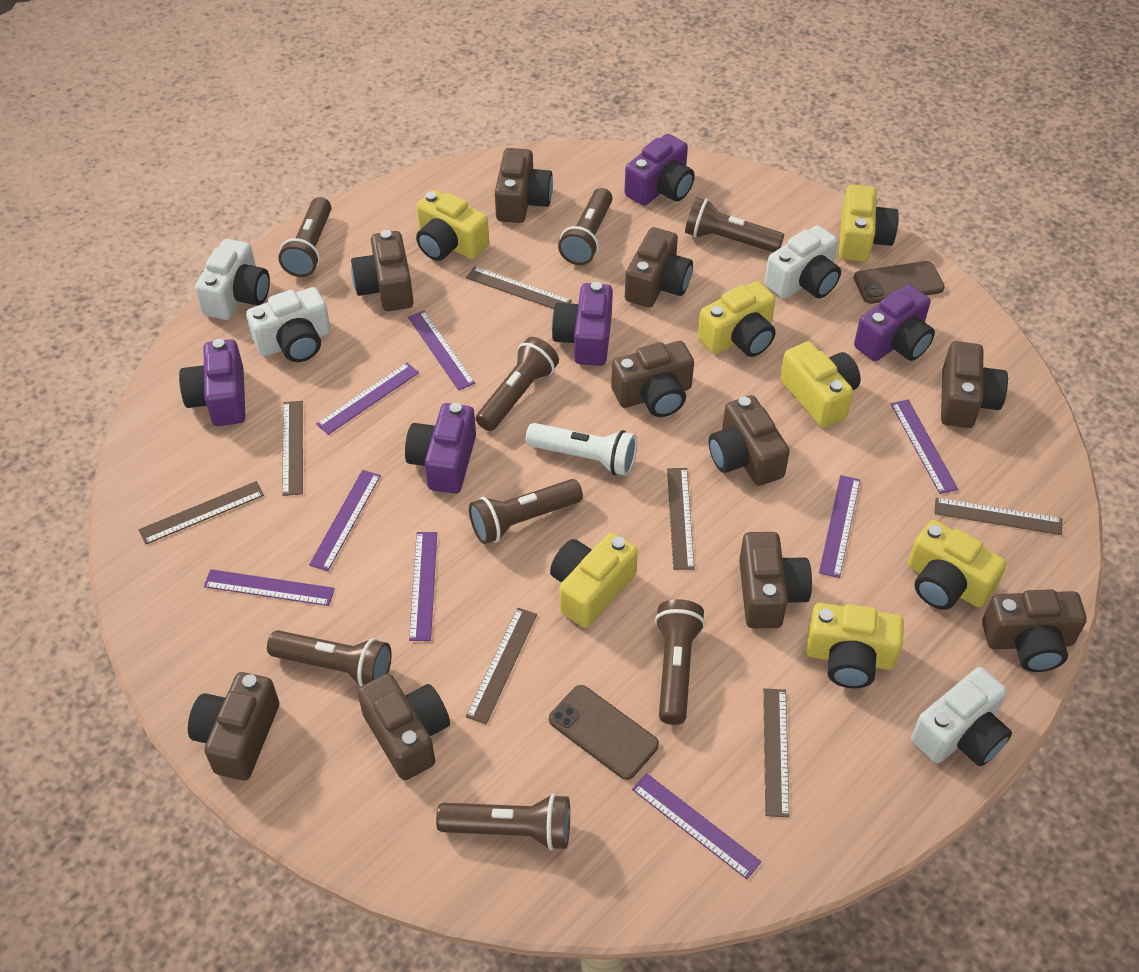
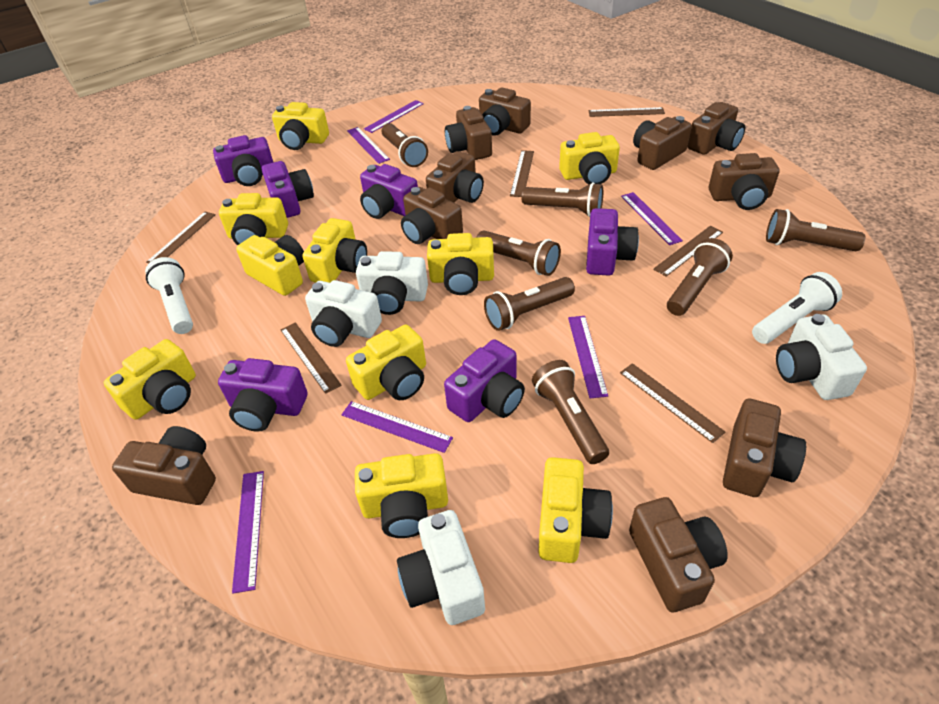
brown flashlight: [267,630,392,687] [278,197,331,277] [436,794,570,851] [469,479,583,544] [476,337,559,431] [558,188,613,265] [655,599,705,725] [685,197,784,252] = 8 -> [382,123,428,167] [476,230,561,276] [484,277,575,331] [521,182,603,217] [532,360,609,464] [667,238,733,316] [766,209,865,251] = 7
brown phone: [549,685,659,780] [854,261,945,304] = 2 -> none = 0
brown ruler: [139,481,264,545] [282,401,303,496] [466,266,572,309] [466,608,537,724] [667,468,694,570] [763,688,789,818] [934,498,1062,535] = 7 -> [146,212,216,263] [281,323,342,394] [510,150,534,197] [588,107,665,117] [620,363,725,443] [653,226,723,277] = 6
purple camera: [179,339,246,426] [405,403,476,494] [552,282,613,366] [624,134,695,206] [854,285,935,361] = 5 -> [213,135,274,186] [218,358,308,432] [262,161,314,218] [360,164,418,219] [444,339,525,422] [586,208,639,276] = 6
purple ruler: [204,569,335,606] [309,470,381,571] [316,362,419,435] [408,311,475,391] [409,532,437,641] [632,773,761,879] [819,475,860,578] [891,399,958,494] = 8 -> [232,471,264,594] [341,401,453,453] [347,127,390,164] [364,100,424,133] [568,316,608,398] [621,192,683,245] = 6
white flashlight: [526,423,637,476] = 1 -> [145,257,193,334] [752,272,842,344] = 2
yellow camera: [416,190,489,261] [550,532,638,628] [698,281,776,357] [780,341,861,428] [806,603,904,688] [839,184,898,262] [908,520,1006,610] = 7 -> [104,339,196,420] [219,193,288,245] [236,235,304,296] [272,102,329,150] [302,218,367,283] [346,325,426,400] [355,453,448,538] [427,233,494,295] [538,457,613,563] [559,132,620,184] = 10

